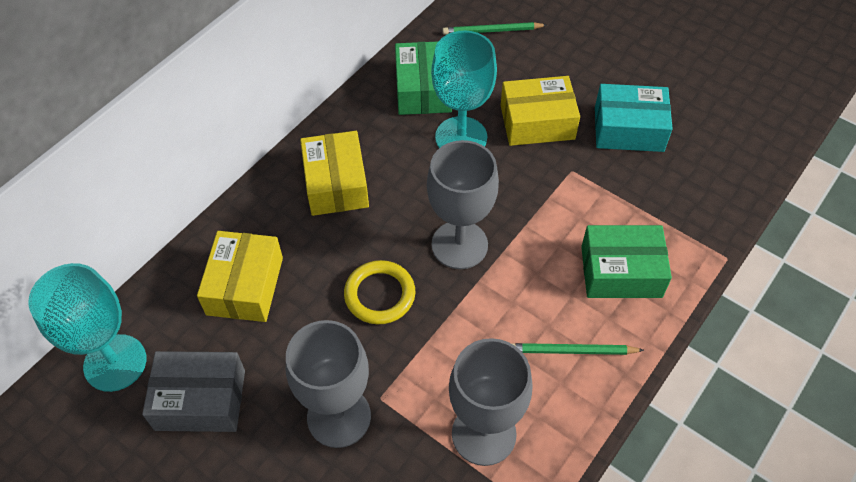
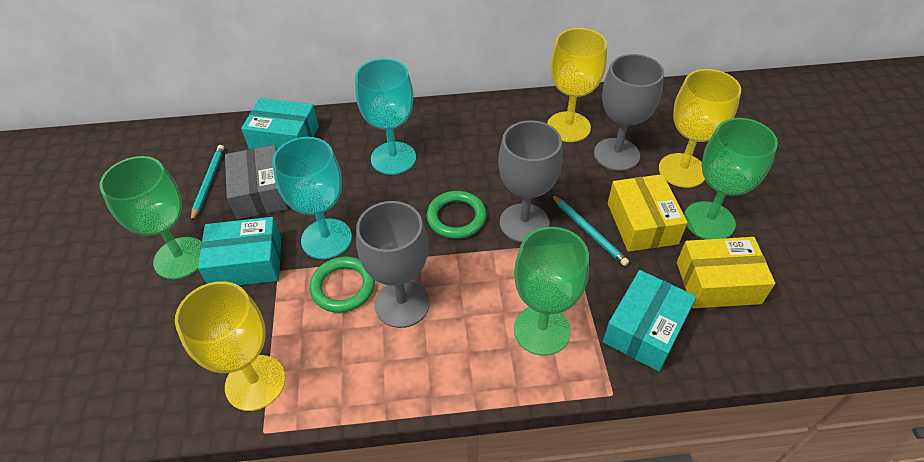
green box: [395,42,452,115] [581,225,672,298] = 2 -> none = 0
green goblet: none = 0 -> [99,156,202,279] [514,227,589,356] [684,118,778,239] = 3
green pencil: [442,22,547,35] [511,343,644,355] = 2 -> none = 0
green ring: none = 0 -> [310,257,375,313] [427,191,487,239] = 2
turquoise box: [595,84,673,152] = 1 -> [198,217,281,285] [241,98,319,149] [603,270,696,371] = 3
turquoise pencil: none = 0 -> [191,145,224,222] [551,194,629,266] = 2
yellow box: [197,231,283,322] [300,131,369,216] [501,76,580,146] = 3 -> [608,174,688,252] [677,237,775,308] = 2
yellow goblet: none = 0 -> [175,281,286,411] [547,28,607,142] [659,69,741,188] = 3
yellow ring: [344,260,415,324] = 1 -> none = 0

